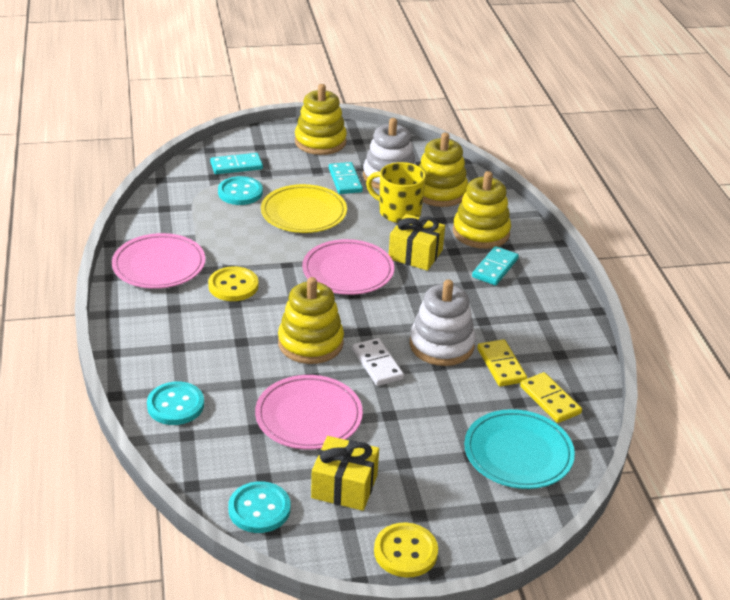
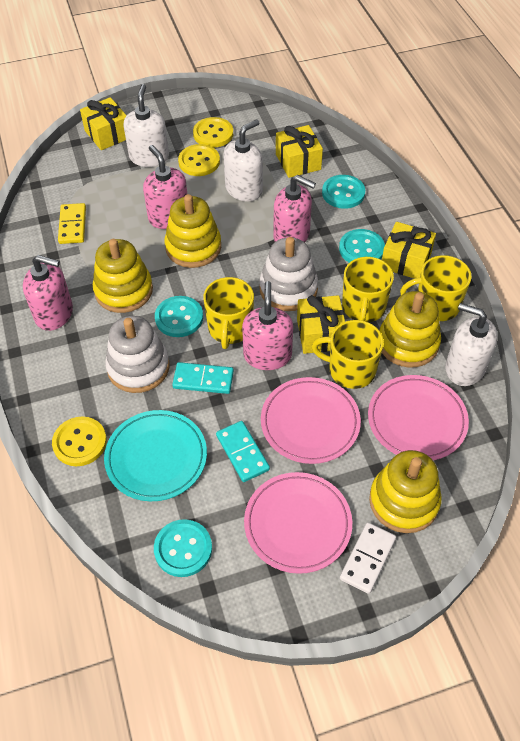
pink soap dispenser: none = 0 -> [23,255,73,331] [143,145,187,229] [242,281,293,370] [273,175,316,242] = 4
turquoise button: [147,382,204,425] [218,176,263,205] [228,481,291,533] = 3 -> [154,519,212,577] [155,296,203,337] [322,175,365,209] [339,229,385,263] = 4
turquoise domino: [210,153,263,174] [329,162,363,194] [472,246,519,285] = 3 -> [172,362,234,394] [216,421,270,482] = 2
white soap dispenser: none = 0 -> [124,84,169,167] [223,119,263,201] [445,303,498,386] = 3
yellow button: [208,266,259,301] [374,523,438,577] = 2 -> [52,416,107,466] [178,144,220,176] [193,117,233,148] = 3
yellow domino: [477,339,527,386] [520,372,582,423] = 2 -> [58,203,86,244] = 1
yellow gift: [311,436,379,511] [389,214,445,271] = 2 -> [80,97,127,150] [276,125,323,178] [297,295,345,354] [382,222,436,279] = 4
yellow mug: [366,162,426,223] = 1 -> [203,277,254,349] [312,320,384,389] [342,257,394,322] [400,255,472,321] = 4
yellow plate: [261,184,347,233] = 1 -> none = 0

